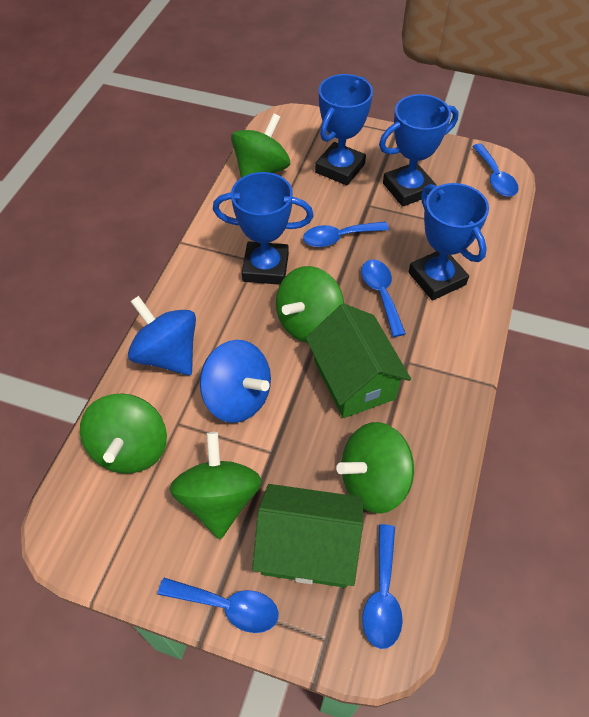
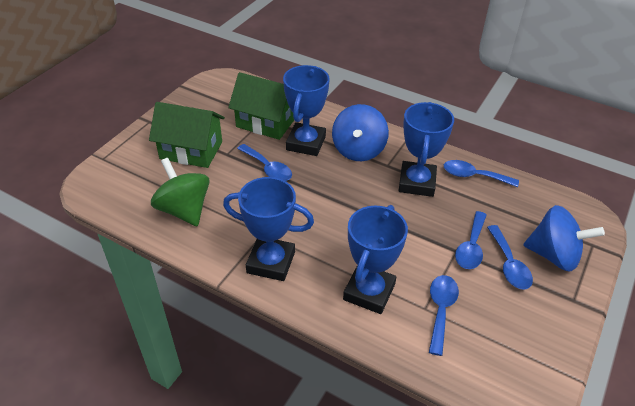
green spinning top: [80,393,167,474] [170,432,262,539] [231,113,290,178] [276,266,344,343] [336,422,414,514] = 5 -> [151,158,210,227] = 1

